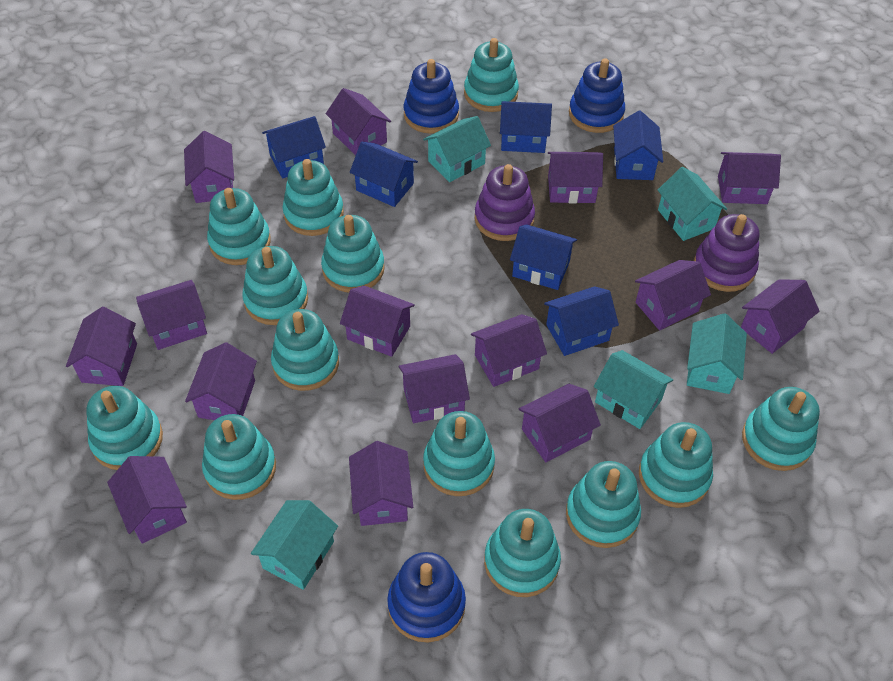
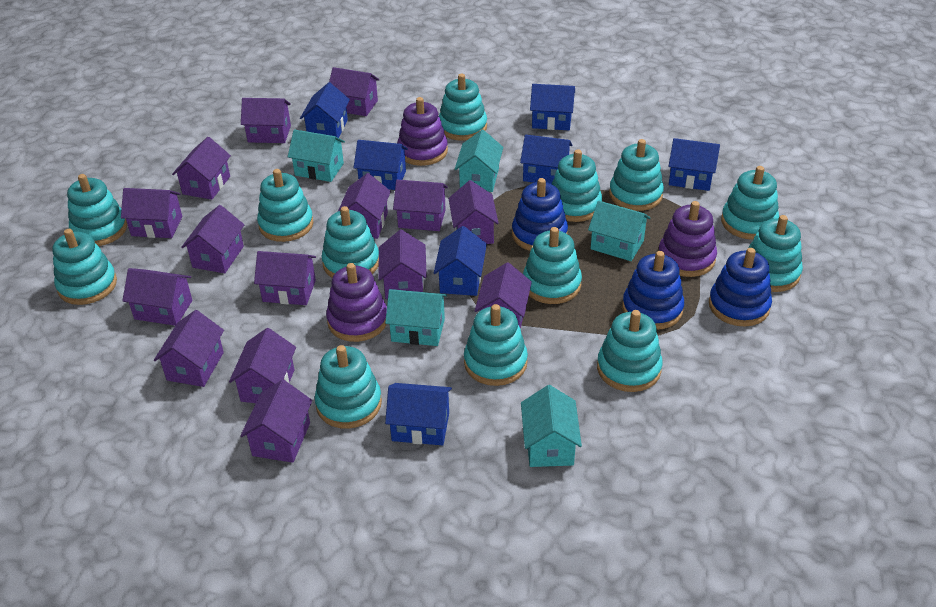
blue house: [262,116,326,179] [350,142,418,207] [500,101,552,153] [510,224,577,290] [544,286,619,356] [613,111,663,180] = 6 -> [300,82,350,138] [354,140,408,190] [385,383,452,445] [434,226,487,296] [520,135,573,184] [530,84,575,130] [669,138,720,191] = 7
purple stacking toy: [475,164,535,241] [694,214,759,292] = 2 -> [326,263,387,342] [397,97,448,166] [659,201,717,277] = 3

